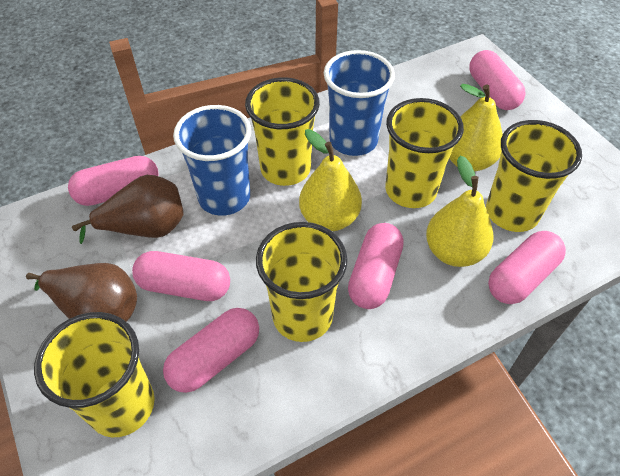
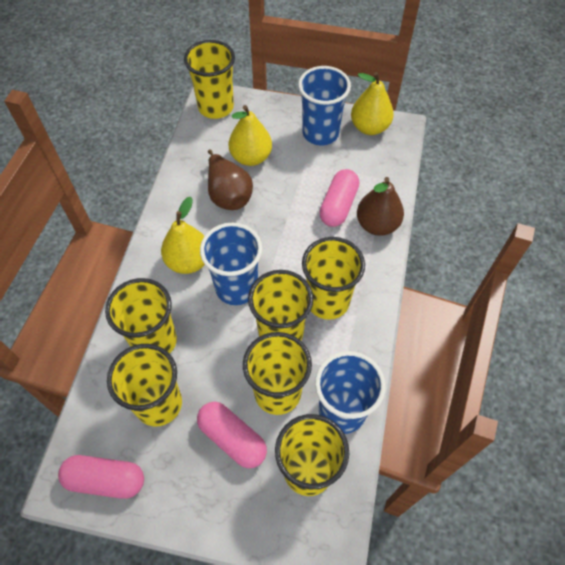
blue cup: [173,105,251,216] [324,50,395,156] = 2 -> [200,223,262,305] [298,66,351,145] [315,351,386,434] = 3
pink capsule: [68,156,159,206] [132,251,230,301] [163,308,259,393] [348,223,404,309] [469,50,526,110] [488,231,566,304] = 6 -> [58,455,144,499] [197,402,267,469] [319,169,359,227] = 3
yellow cup: [34,312,155,437] [245,77,320,186] [256,222,348,342] [385,98,464,208] [486,120,582,232] = 5 -> [105,278,177,354] [107,344,182,426] [184,40,235,119] [243,332,312,415] [248,270,314,340] [275,414,349,496] [302,237,365,320] = 7

